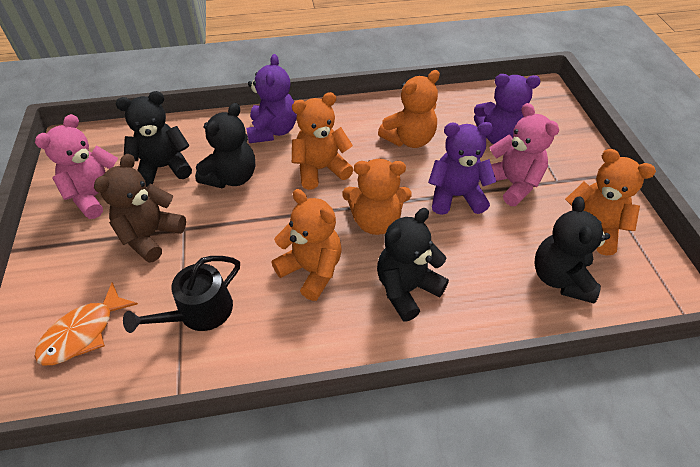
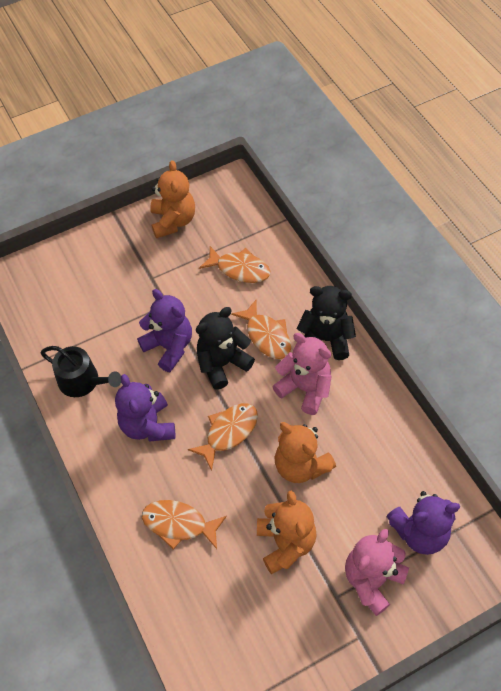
black teddy bear: [116,91,192,187] [195,103,255,188] [377,208,449,321] [535,197,610,303] = 4 -> [196,307,255,390] [297,286,356,360] = 2
brown teddy bear: [94,154,186,263] = 1 -> none = 0
orange fish: [35,282,138,366] = 1 -> [142,500,227,549] [188,403,258,471] [199,246,271,283] [231,300,291,359] = 4
orange teddy bear: [272,189,342,301] [292,92,354,190] [342,159,411,235] [378,70,440,148] [565,149,656,256] = 5 -> [150,160,195,238] [257,491,317,574] [275,422,336,483] = 3

